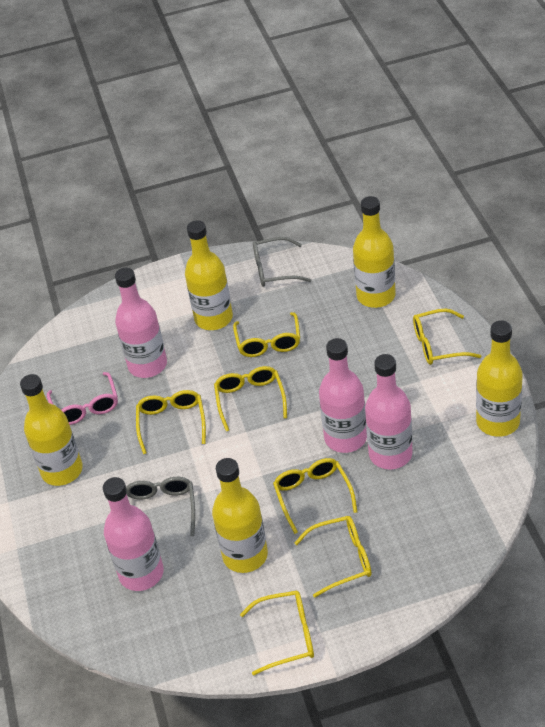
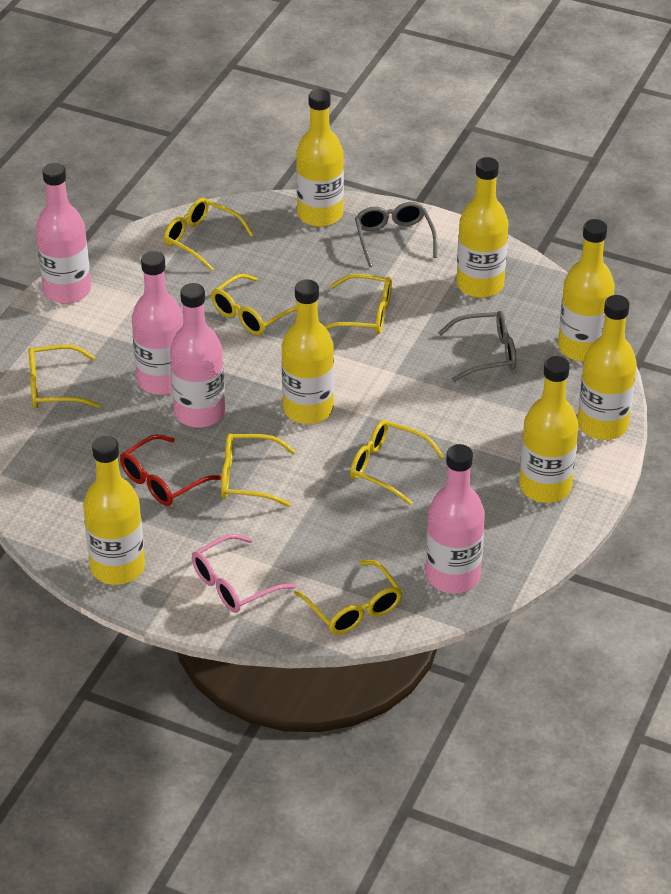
red glasses: none = 0 -> [120,434,221,506] = 1
yellow bottle: [20,374,83,486] [185,220,233,330] [212,458,268,573] [353,196,396,308] [476,320,523,437] = 5 -> [83,436,145,585] [281,279,334,424] [296,89,344,227] [457,157,508,298] [519,356,578,503] [558,219,615,362] [577,295,637,440] = 7

